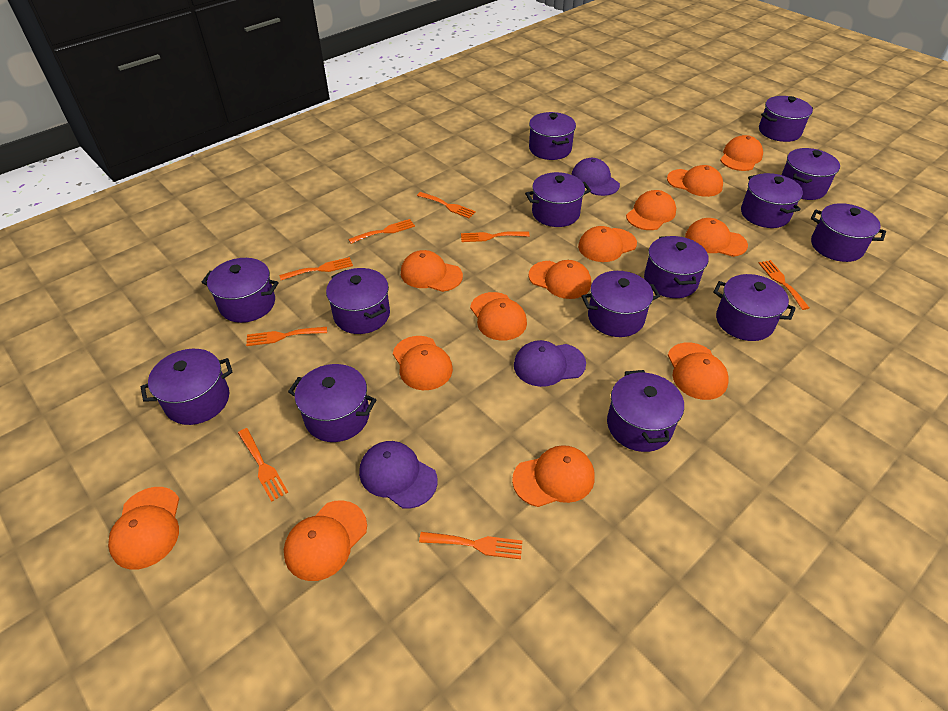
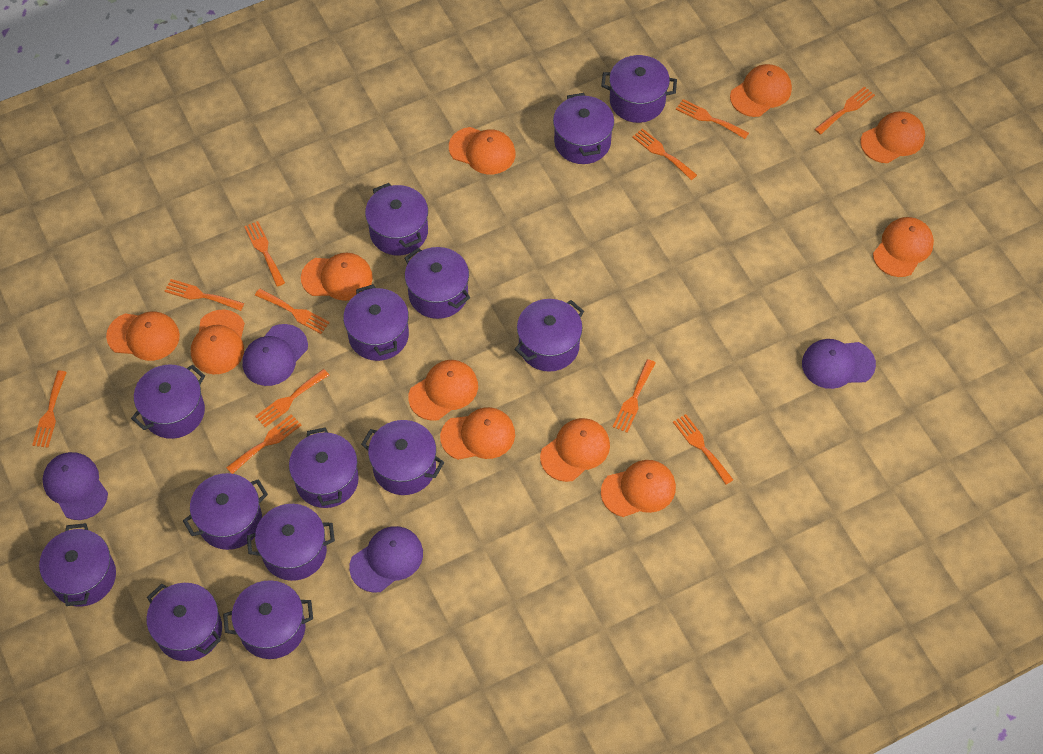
orange cap: [108,487,179,570] [284,500,367,581] [393,336,453,390] [401,250,463,292] [470,292,527,341] [512,445,595,507] [529,260,591,299] [578,226,637,262] [626,190,676,230] [667,165,723,197] [668,342,729,400] [685,218,748,257] [720,135,763,171] = 13 -> [106,312,180,361] [191,310,245,374] [301,253,373,301] [408,360,478,421] [440,407,515,460] [449,127,515,174] [540,418,610,482] [601,460,676,517] [730,64,792,117] [860,111,925,163] [873,217,934,277] = 11
orange fork: [238,428,288,502] [246,327,327,346] [279,257,353,280] [348,219,415,244] [417,192,476,218] [419,532,522,559] [461,231,530,242] [759,260,809,310] = 8 -> [32,371,67,448] [165,279,244,311] [226,414,301,474] [244,221,285,287] [255,288,330,334] [255,369,329,427] [613,359,656,433] [632,128,697,180] [673,414,733,485] [676,99,749,139] [814,86,875,135] = 11
purple cap: [359,441,438,509] [514,340,586,387] [571,158,620,196] = 3 -> [43,452,108,520] [242,324,308,386] [349,526,423,593] [802,339,876,389] = 4

